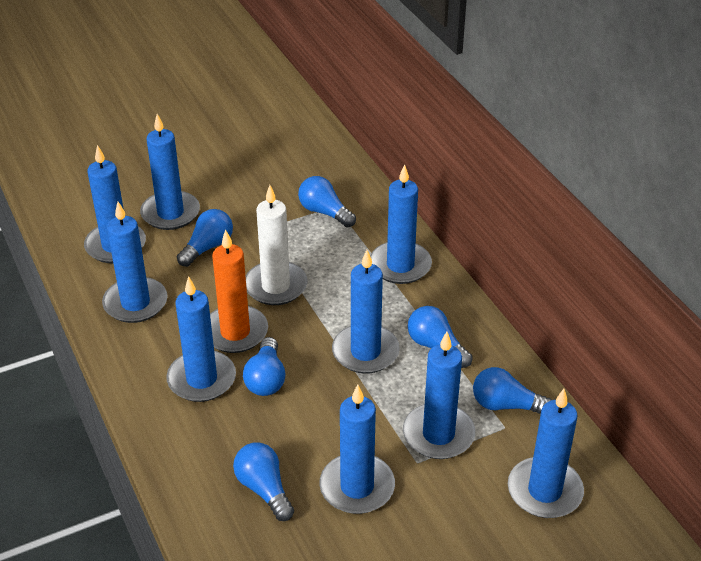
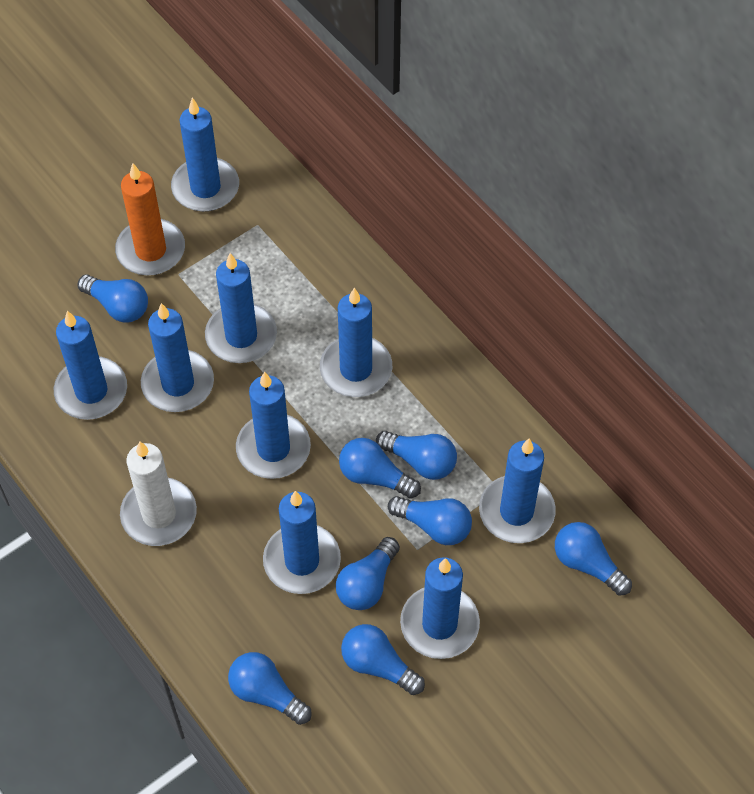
blue light bulb: [177,209,233,267] [233,442,294,521] [243,337,286,396] [298,176,356,227] [408,306,473,368] [473,367,552,414] = 6 -> [78,275,148,322] [228,652,312,725] [336,537,400,610] [339,438,421,499] [341,624,425,695] [376,431,457,480] [388,496,472,545] [555,522,632,596] = 8

